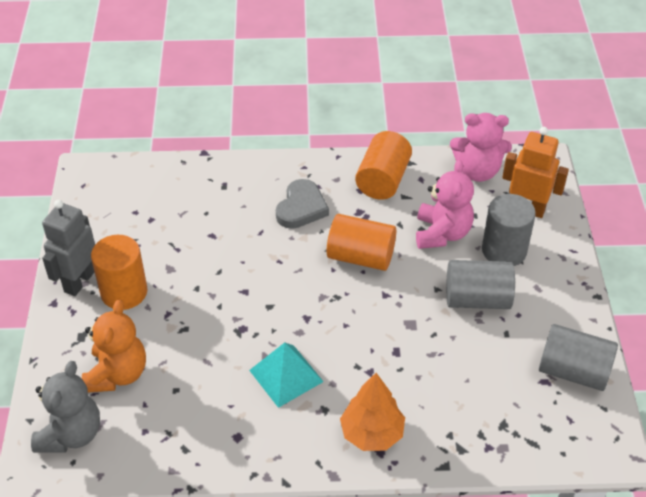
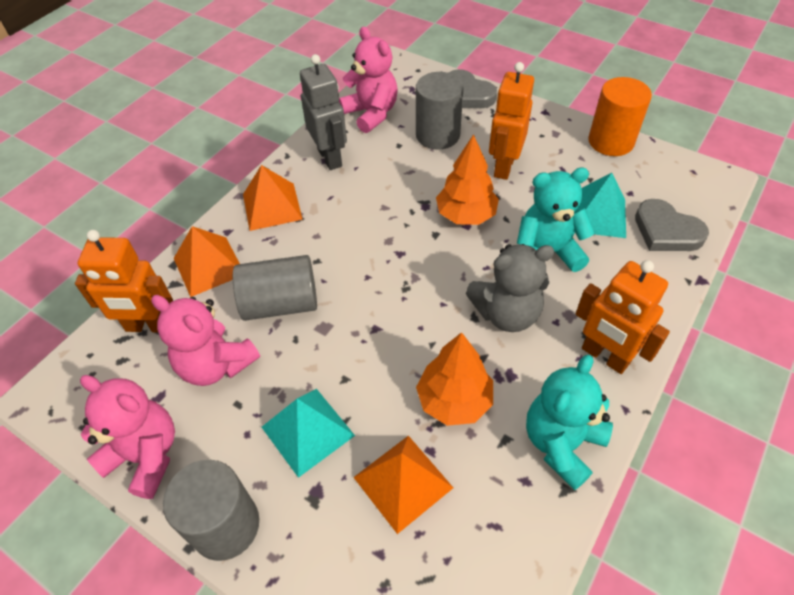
grey heart: [276,179,329,229] = 1 -> [449,69,497,108] [635,199,709,251] = 2
orange cylinder: [91,235,147,310] [327,214,396,271] [355,131,412,200] = 3 -> [588,77,652,156] = 1
orange pyramid: none = 0 -> [174,226,240,297] [243,165,303,231] [353,436,453,534] = 3
orange robot: [502,127,569,218] = 1 -> [75,230,173,333] [489,62,534,180] [575,260,670,374] = 3
orange teddy bear: [82,300,146,393] = 1 -> none = 0
orange tree: [340,373,405,451] = 1 -> [416,332,493,426] [436,134,499,225] = 2
pink teddy bear: [416,160,474,249] [450,113,512,182] = 2 -> [80,375,175,499] [151,295,260,386] [339,27,398,133] = 3
turquoise pyramid: [249,343,324,408] = 1 -> [262,389,355,478] [577,173,626,238] = 2
turquoise teddy bear: none = 0 -> [517,168,595,272] [526,355,613,490] = 2

